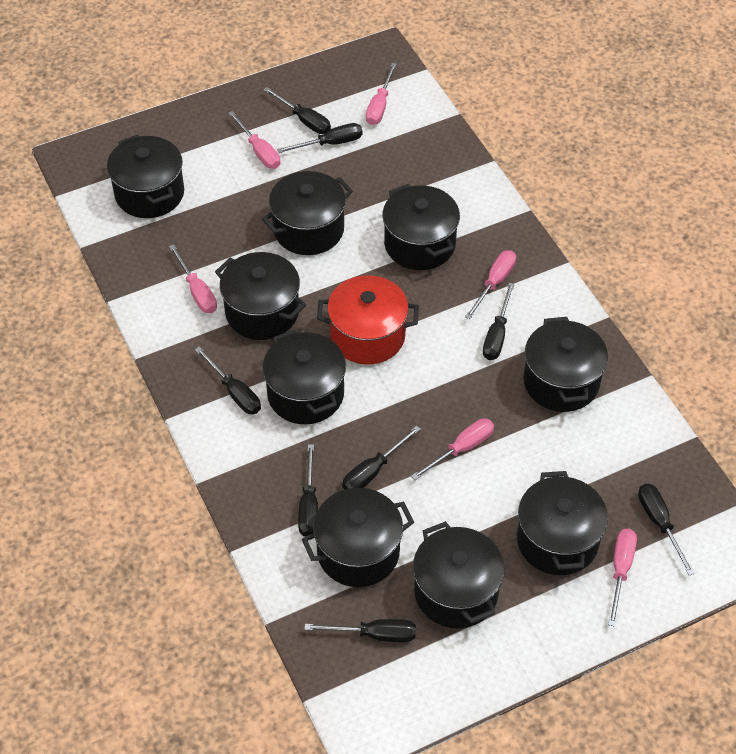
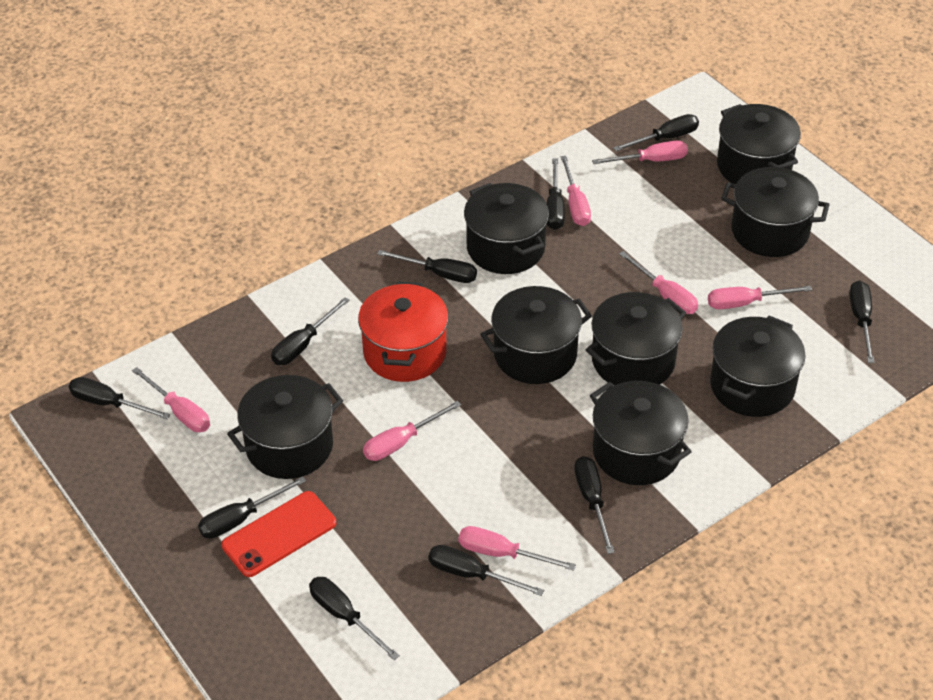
black pot: [107,135,184,218] [215,252,306,340] [262,171,353,255] [262,329,346,424] [302,488,414,587] [382,184,460,270] [413,521,505,628] [517,471,608,575] [523,317,608,412] = 9 -> [227,375,343,479] [464,183,549,274] [480,286,592,384] [586,292,686,385] [590,381,692,485] [710,316,806,417] [717,104,801,184] [721,167,830,257] = 8
black screwdriver: [195,346,261,414] [263,87,331,134] [277,123,363,153] [298,444,318,537] [304,619,416,642] [342,425,421,490] [483,283,514,360] [638,484,695,575] = 8 -> [69,377,170,419] [198,476,306,539] [271,297,350,365] [309,577,400,660] [377,250,477,283] [428,545,544,596] [547,158,565,230] [574,456,615,554] [613,114,699,151] [849,280,875,363] = 10
pink screwdriver: [169,244,217,313] [228,111,280,169] [366,63,397,125] [411,418,494,480] [465,250,516,319] [608,529,637,627] = 6 -> [132,367,210,432] [363,401,461,461] [459,526,576,571] [561,156,591,226] [592,141,688,164] [619,251,698,314] [708,286,812,309] = 7
red phone: none = 0 -> [221,491,336,577] = 1

